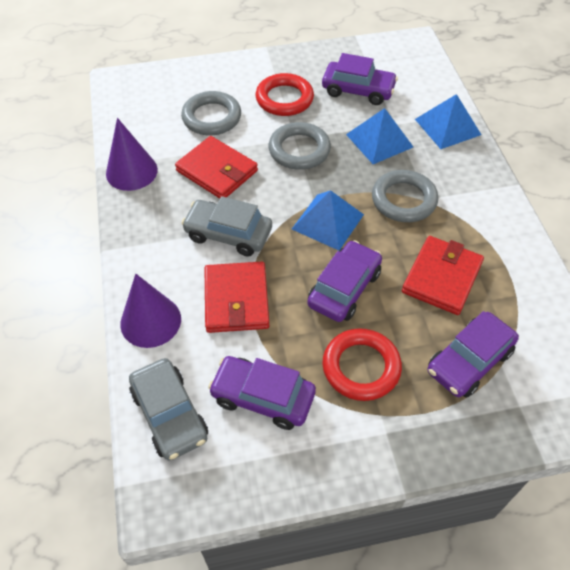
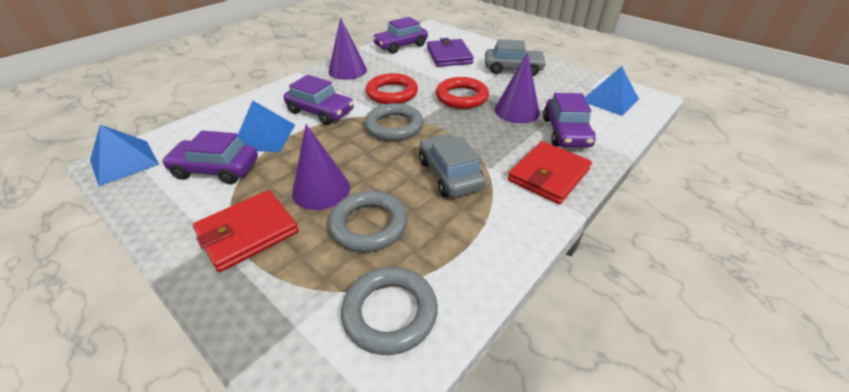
purple cone: [106,118,158,191] [120,274,181,348] = 2 -> [292,124,350,210] [329,17,367,80] [495,52,540,123] = 3
purple wallet: none = 0 -> [427,38,474,67] = 1
red wallet: [175,136,258,199] [205,262,269,333] [402,236,484,315] = 3 -> [193,190,299,272] [508,141,592,205] = 2

